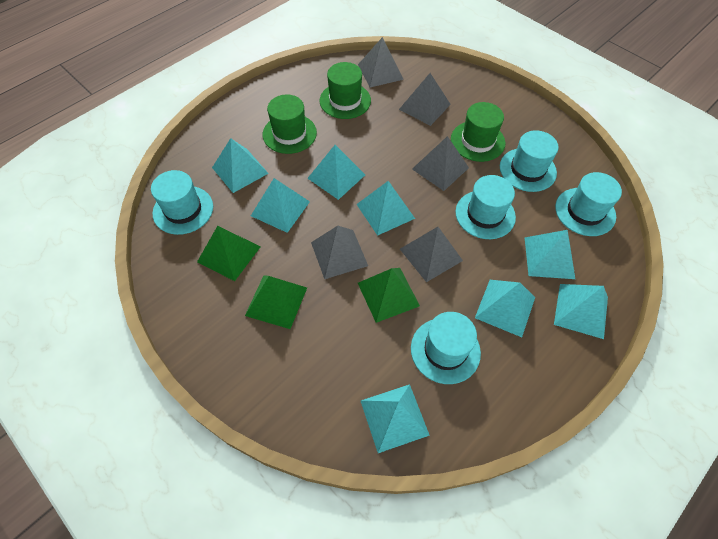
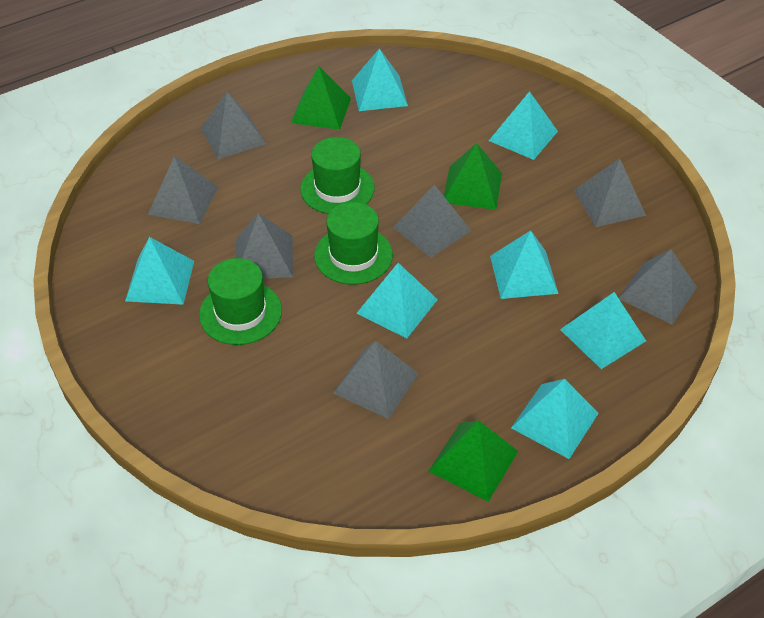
grey pyramid: [311,226,368,279] [358,37,404,87] [399,73,451,126] [400,227,463,282] [412,136,469,191] = 5 -> [148,156,218,224] [200,92,266,159] [236,213,293,279] [333,341,419,419] [393,185,471,258] [573,158,646,227] [619,249,697,324] = 7
turquoise hat: [151,170,213,235] [411,312,481,384] [456,175,516,239] [500,130,559,192] [555,172,622,236] = 5 -> none = 0
turquoise pyramid: [212,138,269,193] [251,178,310,233] [307,145,365,200] [357,181,415,236] [360,384,430,453] [475,280,535,337] [524,230,575,279] [554,284,608,339] = 8 -> [125,237,194,305] [352,48,408,111] [356,263,438,338] [489,91,558,160] [490,230,559,299] [511,379,599,459] [560,292,646,369] = 7

